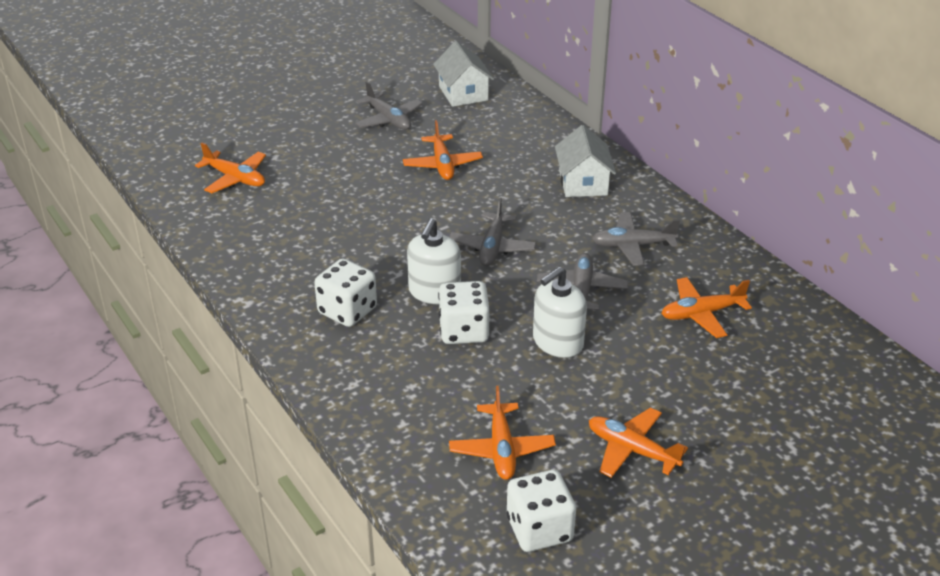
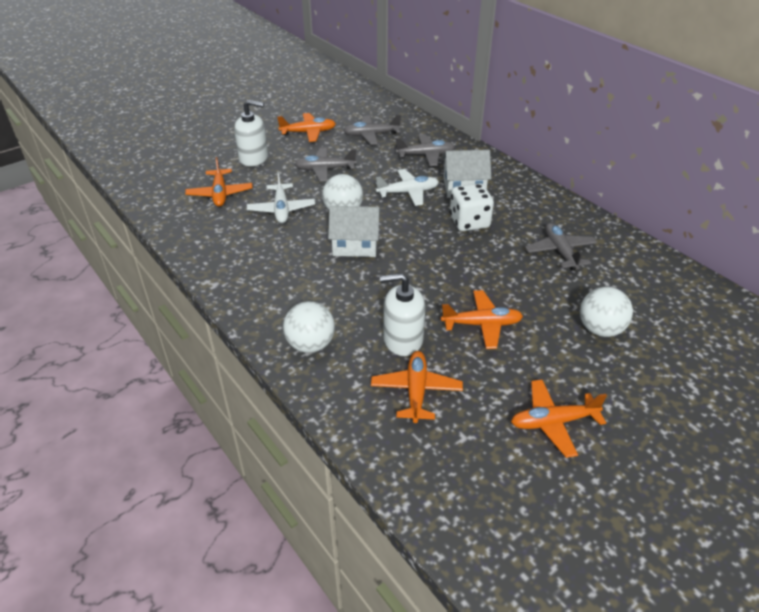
white ball: none = 0 -> [283,301,335,353] [322,174,363,210] [580,287,633,337] = 3
white dice: [314,258,377,327] [438,281,490,344] [507,470,576,552] = 3 -> [450,183,494,231] = 1
white plane: none = 0 -> [247,171,315,223] [376,169,439,206] = 2

